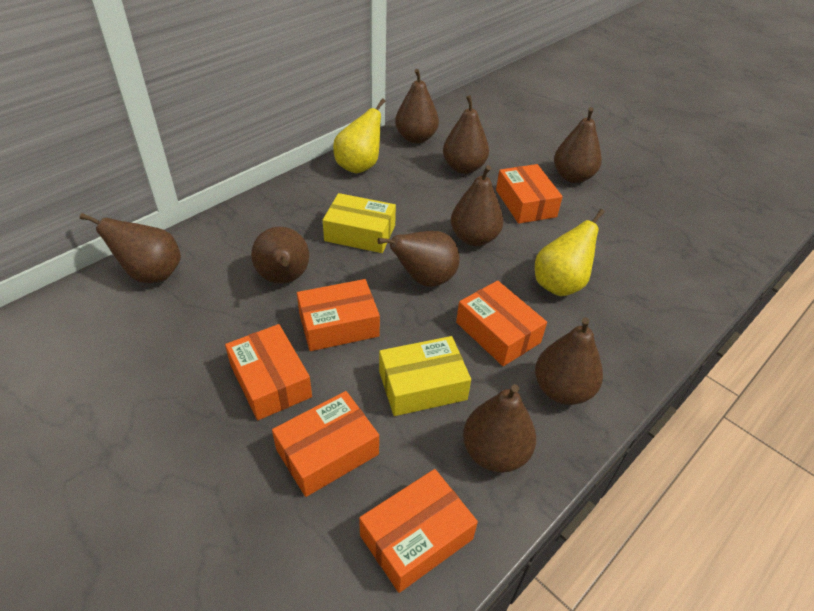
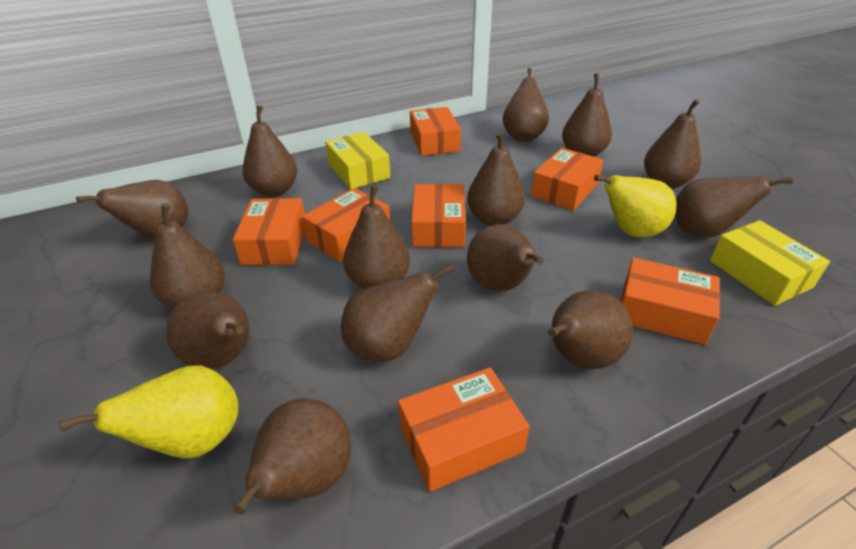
brown pear: [80,213,181,283] [251,227,309,284] [377,231,460,287] [395,69,439,143] [443,95,489,174] [451,165,504,246] [463,384,536,473] [535,317,603,405] [554,107,602,183] = 9 -> [76,180,188,239] [150,203,225,309] [166,291,249,369] [233,398,351,515] [242,105,297,197] [341,263,455,362] [343,185,410,289] [467,131,525,226] [467,224,544,291] [503,68,549,142] [548,290,633,369] [562,73,612,157] [644,99,701,189] [675,177,793,237] = 14
orange box: [225,324,312,420] [272,391,379,497] [297,279,380,351] [359,469,478,593] [456,281,547,366] [496,164,563,224] = 6 -> [233,198,305,265] [302,188,390,262] [398,367,530,492] [410,107,461,156] [411,184,466,247] [531,148,604,211] [620,258,720,345] = 7

